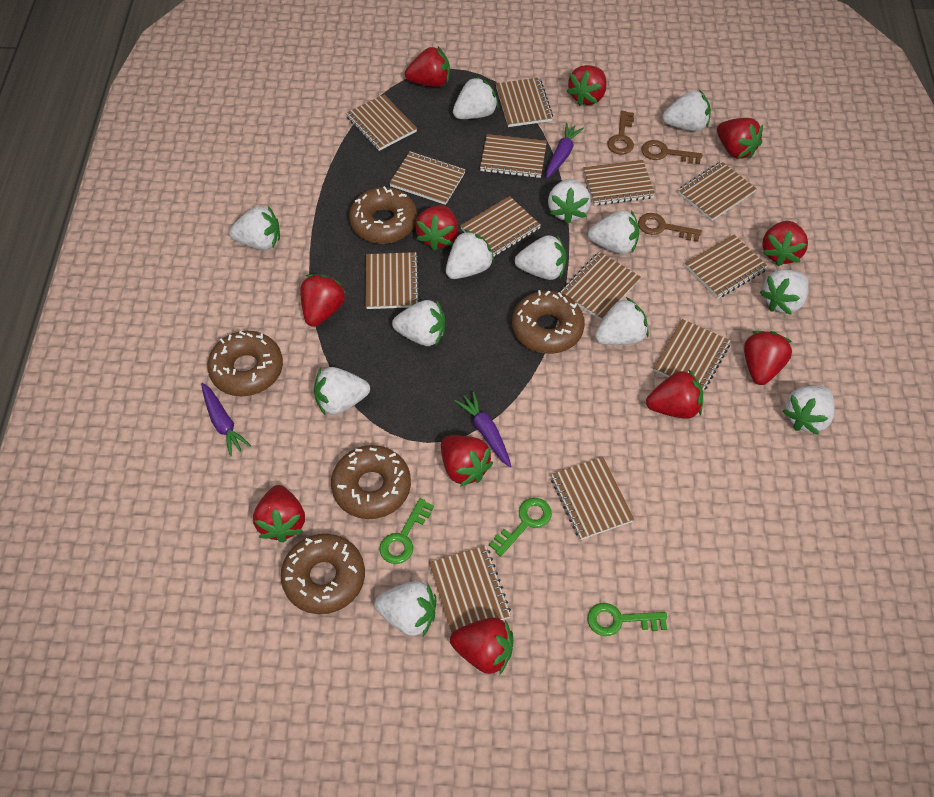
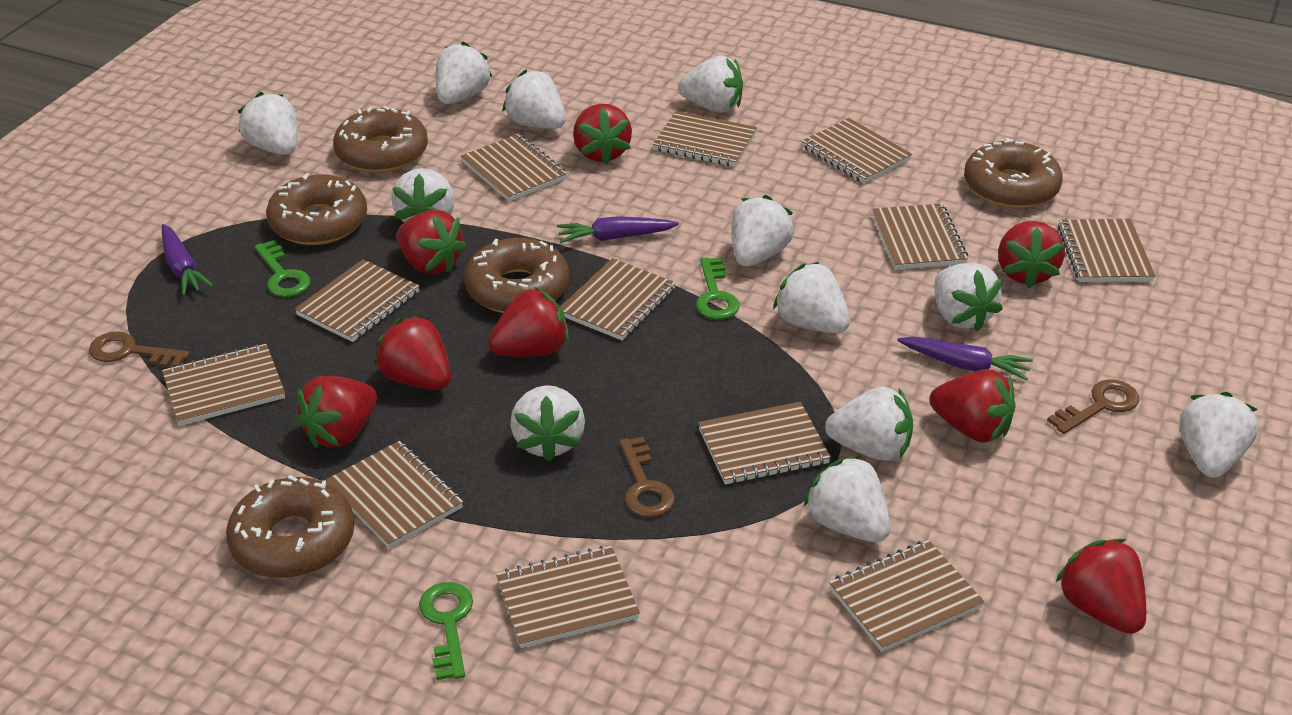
brown notebook: [346,95,417,151] [366,252,420,309] [389,151,466,205] [429,545,511,633] [460,196,541,257] [480,134,547,178] [496,78,553,127] [551,457,635,540] [560,252,641,320] [583,160,655,206] [653,319,731,391] [678,161,757,221] [685,235,768,298] = 13 -> [162,344,285,426] [295,259,420,342] [326,441,463,549] [461,134,567,202] [496,546,640,648] [560,258,676,341] [653,111,757,167] [698,402,831,485] [802,118,912,183] [829,540,984,652] [872,203,968,270] [1057,219,1156,282] = 12
red strawberry: [253,485,305,543] [300,274,346,327] [405,47,450,87] [415,205,458,251] [441,435,493,487] [450,618,513,675] [566,65,607,106] [646,370,703,419] [717,118,763,159] [744,331,792,385] [762,221,808,266] = 11 -> [295,376,377,448] [374,315,451,390] [396,210,467,274] [488,287,569,357] [573,104,632,165] [929,369,1015,443] [998,221,1065,288] [1056,539,1146,634] = 8
white strawberry: [229,206,280,250] [314,367,370,415] [374,581,436,636] [392,300,445,346] [446,230,495,279] [453,76,498,119] [515,235,567,280] [548,179,591,224] [588,210,640,254] [595,297,649,345] [662,90,711,131] [760,269,808,315] [783,385,835,435] = 13 -> [238,92,297,155] [391,168,454,222] [436,41,492,104] [502,70,566,129] [510,385,585,462] [678,56,743,113] [731,195,794,266] [773,262,850,333] [803,455,891,542] [825,387,913,461] [934,263,1003,331] [1179,392,1258,478] = 12

